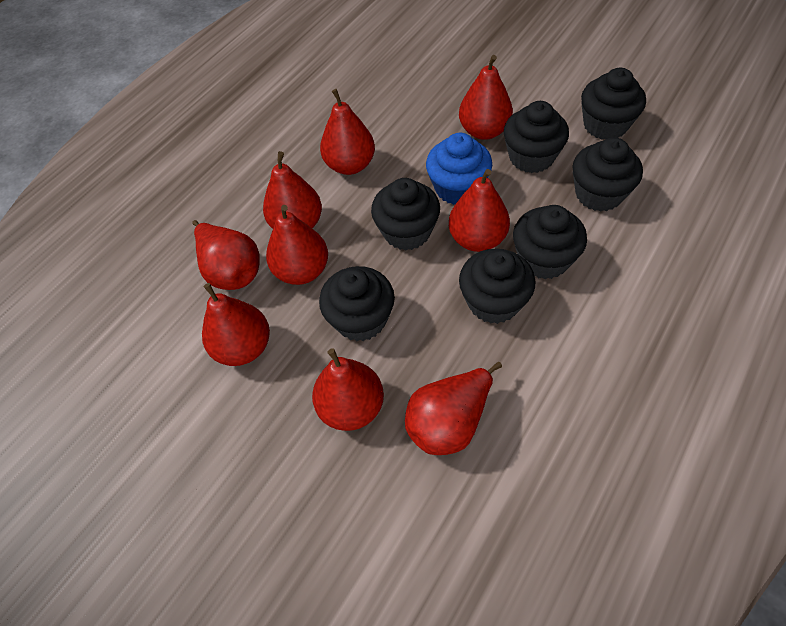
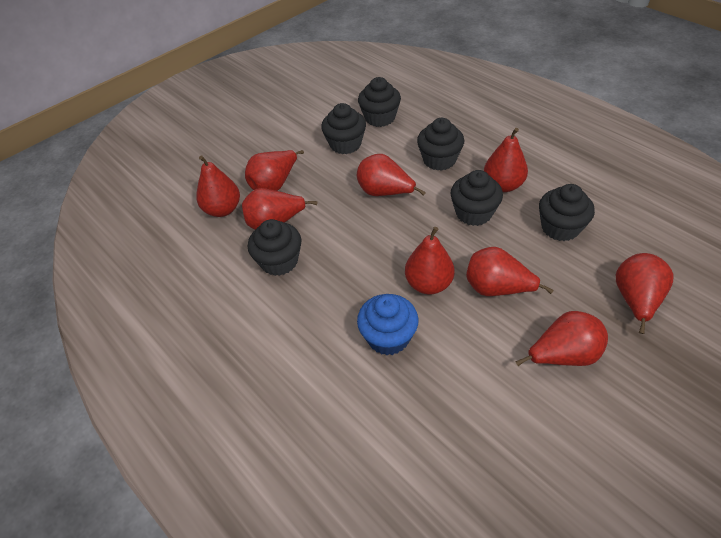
black cupcake: [319,266,395,341] [371,178,440,250] [459,249,535,324] [504,101,569,173] [513,205,587,279] [572,137,643,212] [581,68,646,140] = 7 -> [248,219,301,276] [321,103,366,154] [358,77,401,127] [417,118,464,171] [450,170,503,226] [539,184,595,241] = 6

